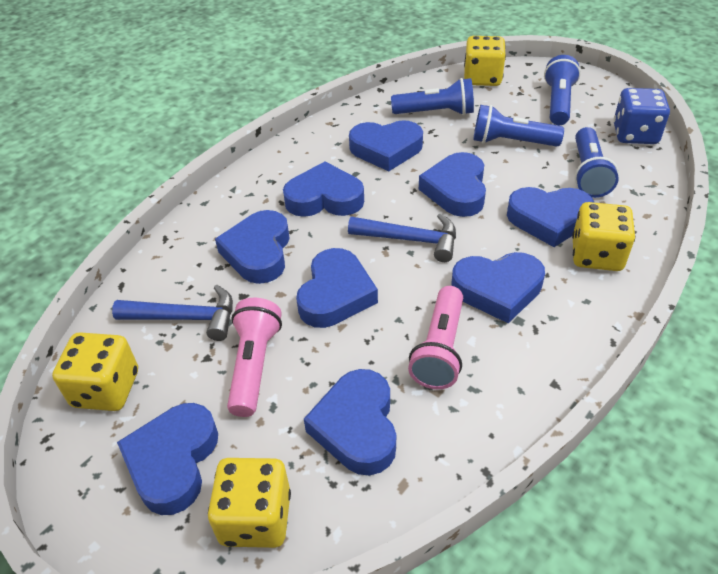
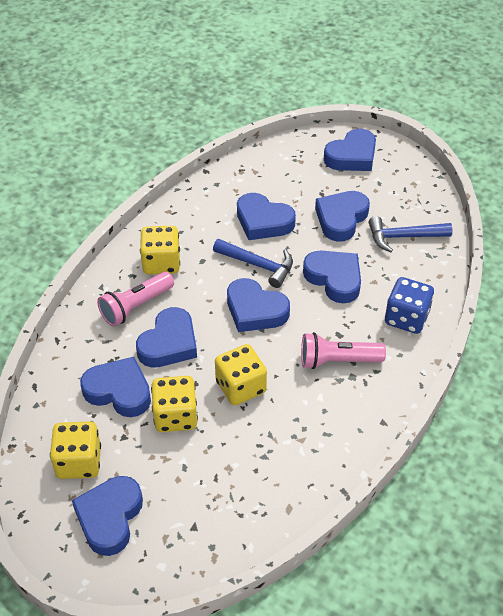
blue flashlight: [391,78,474,115] [473,105,564,147] [544,55,581,125] [574,127,619,198] = 4 -> none = 0
blue heart: [117,403,218,515] [215,210,290,284] [283,162,364,217] [296,248,378,328] [304,369,396,475] [349,120,423,171] [419,152,486,217] [451,252,545,323] [507,187,595,247] = 9 -> [72,476,143,556] [80,357,151,417] [136,307,197,368] [227,278,290,332] [237,193,296,240] [303,250,361,303] [315,191,370,242] [324,129,376,171] = 8

